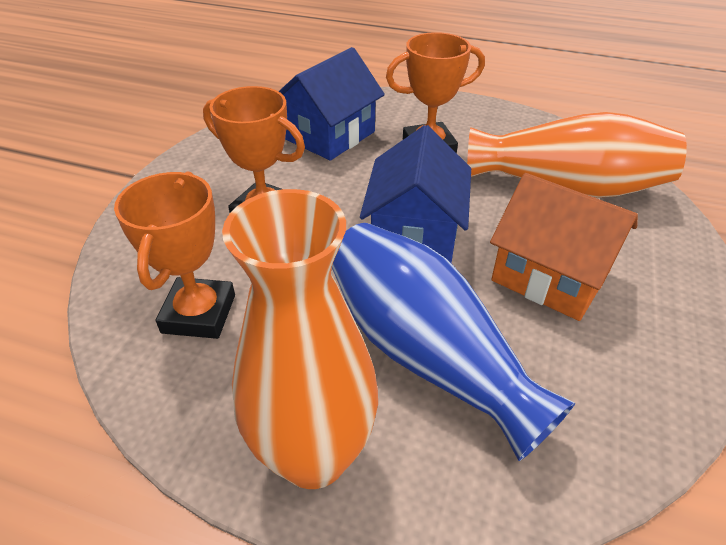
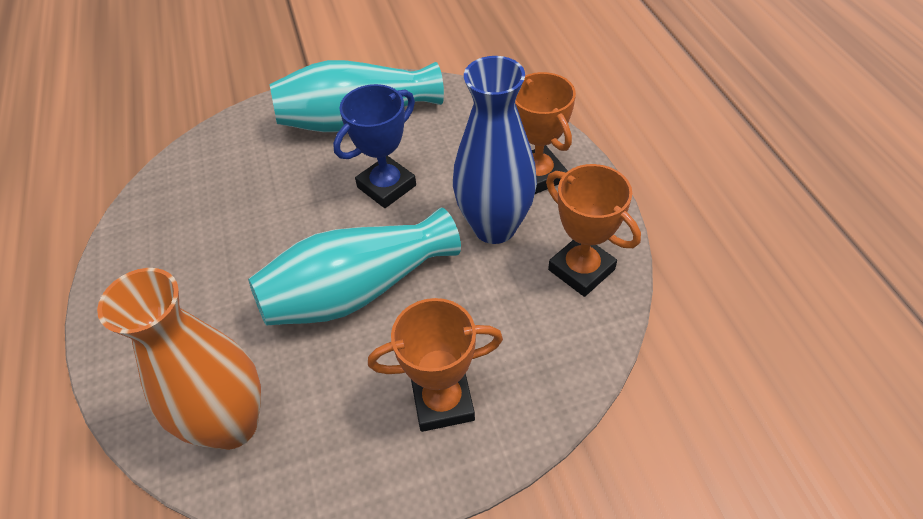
blue house: [278,47,385,161] [360,125,471,263] = 2 -> none = 0
blue trophy: none = 0 -> [333,84,416,208] = 1
orange house: [490,173,638,321] = 1 -> none = 0
orange vase: [222,189,378,489] [467,112,687,198] = 2 -> [97,268,261,450] = 1
turquoise vase: none = 0 -> [248,208,461,325] [270,60,444,132] = 2

